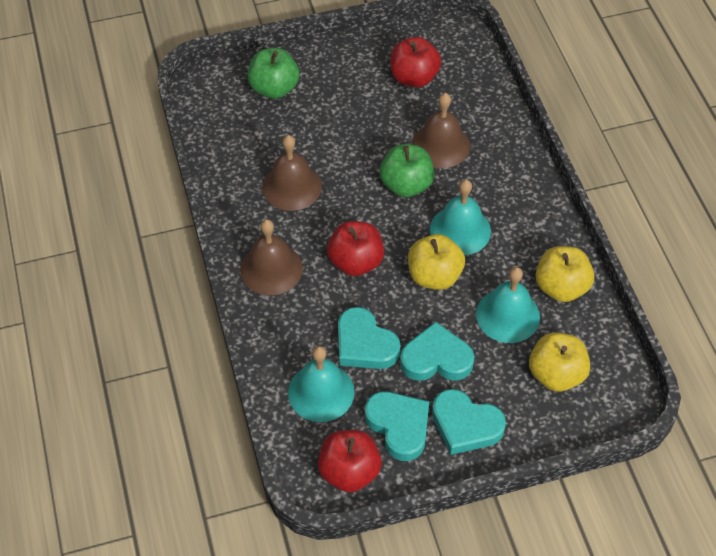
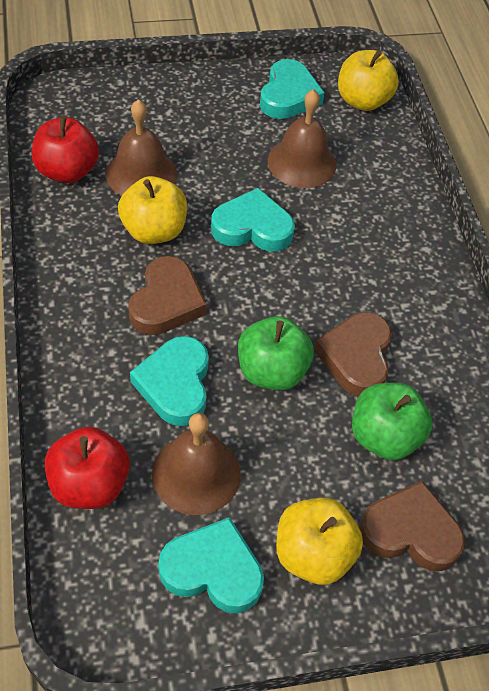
brown heart: none = 0 -> [128,256,207,335] [314,312,392,397] [359,481,465,571] = 3
red apple: [318,430,382,492] [327,221,384,276] [390,37,441,88] = 3 -> [32,116,99,183] [45,426,130,509] = 2
turquoise bell: [288,346,355,422] [430,179,491,255] [476,267,540,343] = 3 -> none = 0

